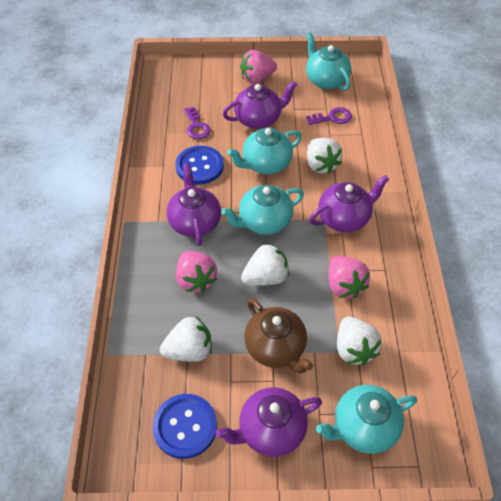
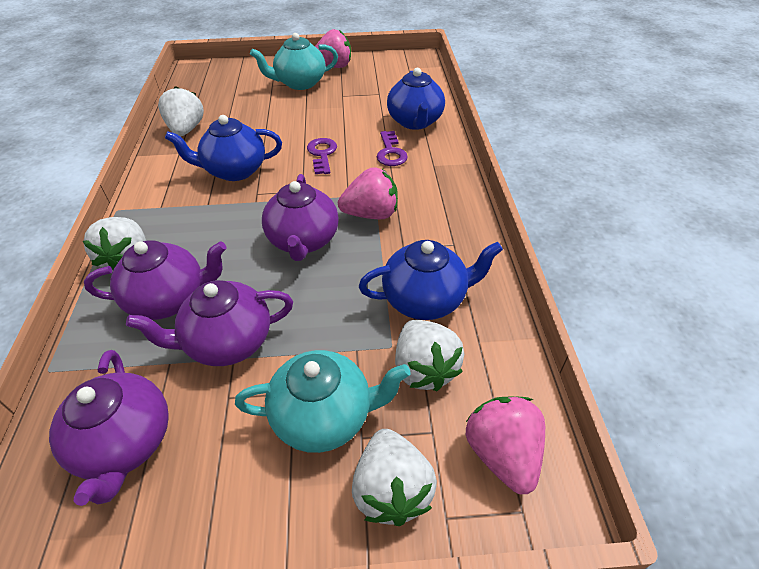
blue button: [152,394,217,459] [175,146,224,185] = 2 -> none = 0
blue teapot: none = 0 -> [165,115,282,181] [359,240,503,320] [387,68,445,130] = 3
brown teapot: [244,298,313,374] = 1 -> none = 0
turquoise teapot: [221,185,304,235] [227,127,302,174] [306,32,351,91] [316,385,417,454] = 4 -> [235,350,411,453] [250,33,338,90] = 2

